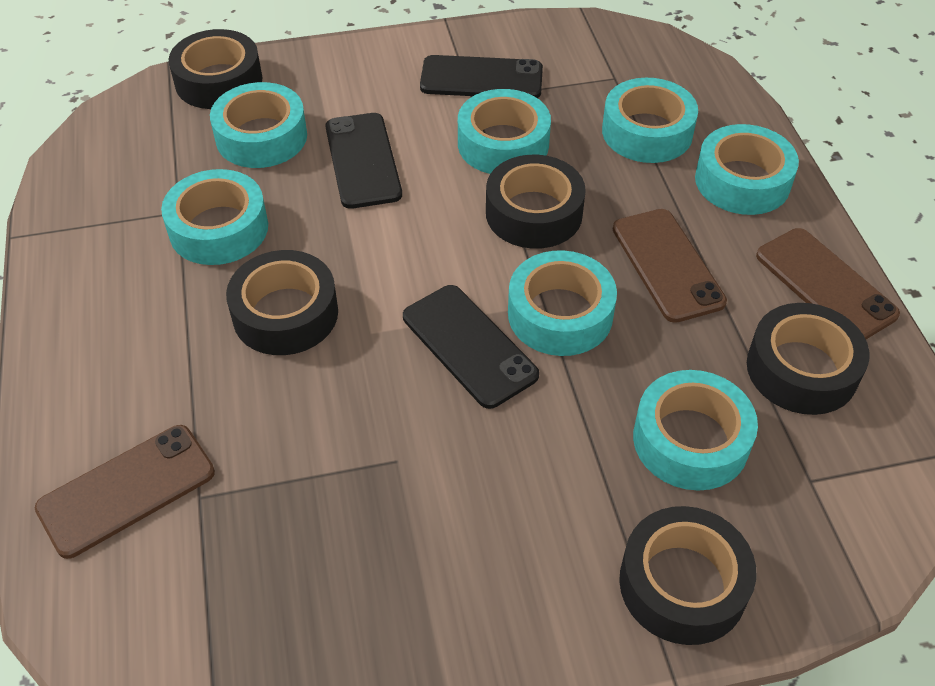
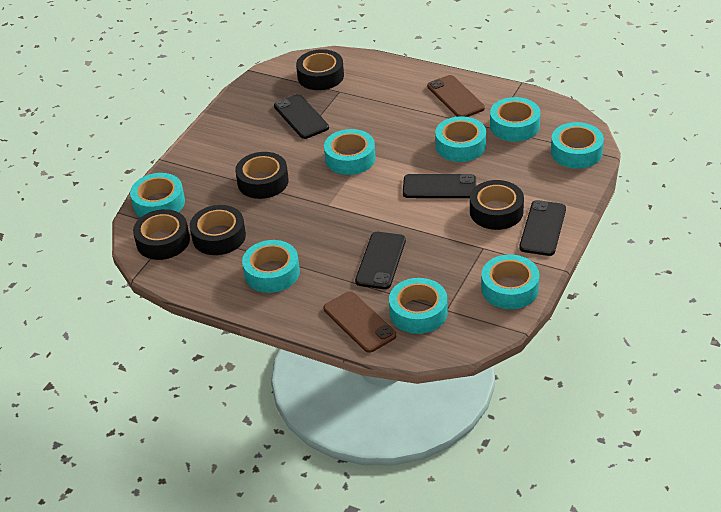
black phone: [325,113,402,209] [403,285,539,409] [420,55,543,98] = 3 -> [274,94,329,139] [355,232,406,289] [403,174,476,198] [519,200,566,256] = 4
brown phone: [35,425,215,559] [613,209,727,323] [756,228,900,339] = 3 -> [323,291,396,353] [427,75,485,117] = 2
turquoise tape: [161,169,268,265] [210,82,307,168] [458,89,551,174] [508,250,617,356] [602,78,698,163] [633,370,758,491] [695,124,799,215] = 7 -> [130,173,185,218] [242,240,300,293] [324,129,376,175] [389,278,448,334] [435,116,486,162] [481,255,539,309] [490,97,540,142] [551,122,604,169] = 8

